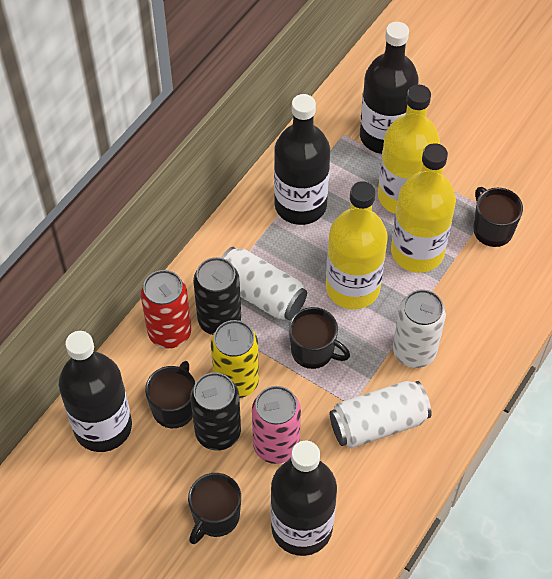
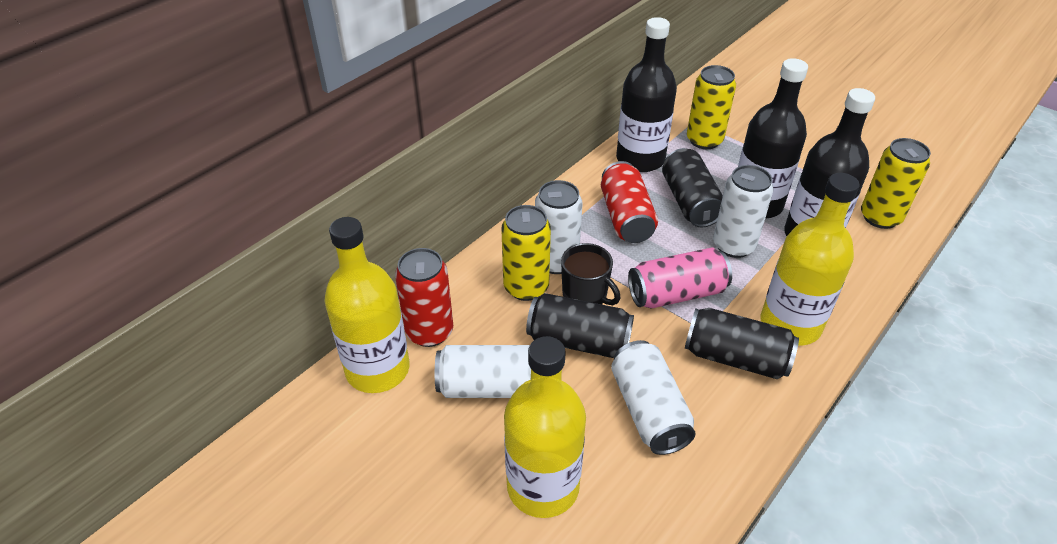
black bottle: [59,331,132,452] [271,441,337,556] [274,94,330,225] [360,22,419,154] = 4 -> [616,17,677,172] [738,58,808,219] [784,88,875,236] = 3
black can: [190,372,241,450] [193,257,241,335] = 2 -> [526,293,634,358] [662,148,723,227] [685,308,799,379] = 3
black mug: [145,361,195,429] [188,473,241,544] [289,307,350,369] [473,187,523,247] = 4 -> [561,243,620,305] = 1
red can: [141,270,191,348] = 1 -> [395,248,453,347] [601,161,658,243] = 2
white can: [221,247,307,321] [330,381,432,448] [393,290,446,368] = 3 -> [435,345,531,398] [535,180,583,274] [611,340,696,455] [713,165,774,258] = 4
yellow can: [211,320,259,398] = 1 -> [501,205,551,301] [687,65,736,149] [861,138,931,229] = 3

